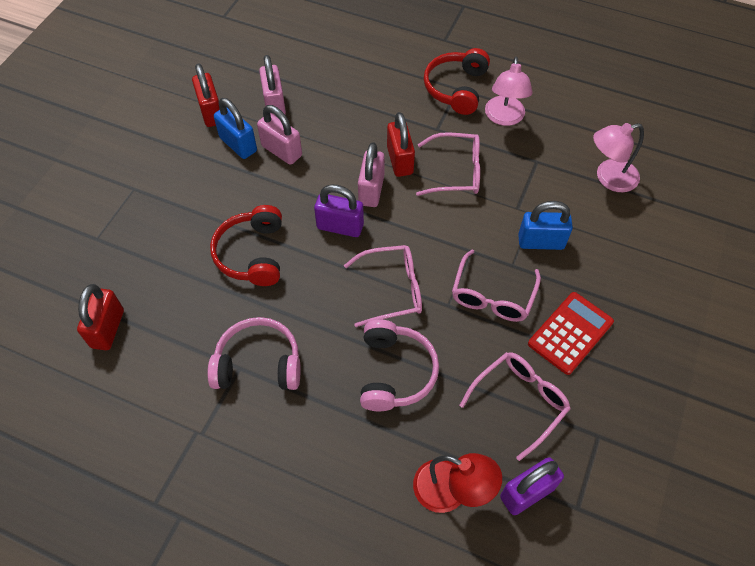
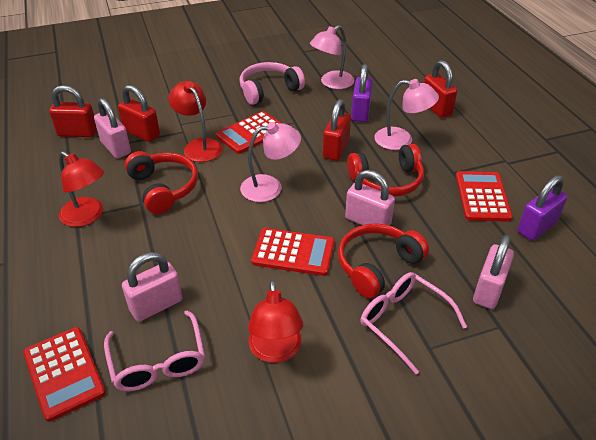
blue padlock: [214,98,257,159] [518,201,573,250] = 2 -> none = 0
pink glasses: [344,245,422,327] [416,132,480,196] [452,249,541,322] [459,352,571,461] = 4 -> [104,311,205,391] [360,272,467,374] = 2
pink headphones: [207,317,300,390] [360,319,439,411] = 2 -> [240,62,305,105] = 1
pink lamp: [485,57,533,126] [593,123,644,192] = 2 -> [240,122,301,202] [310,25,354,89] [374,79,439,150] = 3
pink padlock: [257,105,302,165] [259,55,286,118] [358,142,385,207] = 3 -> [94,98,131,158] [122,252,183,322] [345,170,395,226] [473,235,514,309] = 4
red calculator: [528,292,614,375] = 1 -> [23,327,106,422] [216,111,281,154] [251,228,335,276] [456,171,513,222] = 4
red headphones: [210,205,282,286] [424,48,490,115] = 2 -> [125,151,198,214] [338,223,429,298] [347,144,424,197] = 3
red lamp: [413,453,502,513] = 1 -> [59,151,104,227] [169,81,223,162] [248,280,303,363] = 3
red padlock: [77,284,124,350] [192,63,220,127] [387,112,415,177] = 3 -> [49,85,97,137] [118,85,160,142] [323,99,351,161] [424,60,457,118] = 4

